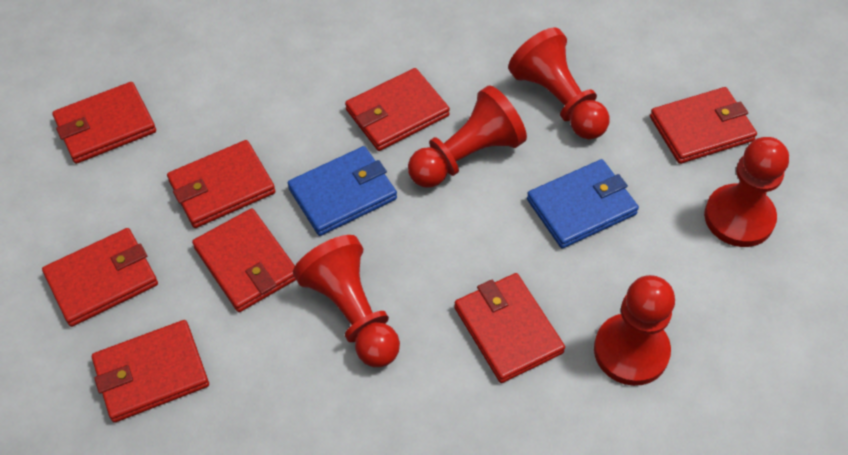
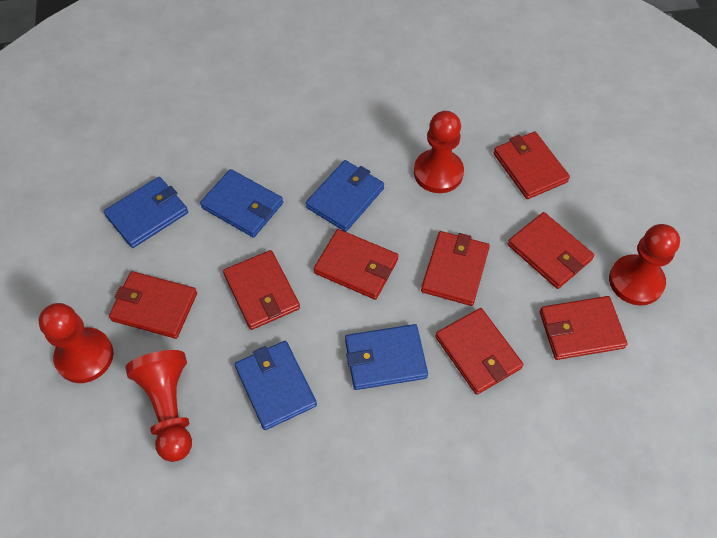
blue wallet: [288,146,397,236] [527,159,639,249] = 2 -> [104,177,188,248] [200,169,283,238] [235,341,317,430] [306,160,384,232] [345,324,428,390] = 5
red pawn: [293,235,400,367] [408,85,527,188] [508,27,609,139] [594,275,675,386] [704,137,789,247] = 5 -> [39,303,114,383] [126,350,192,462] [414,111,464,193] [609,224,680,306] = 4

